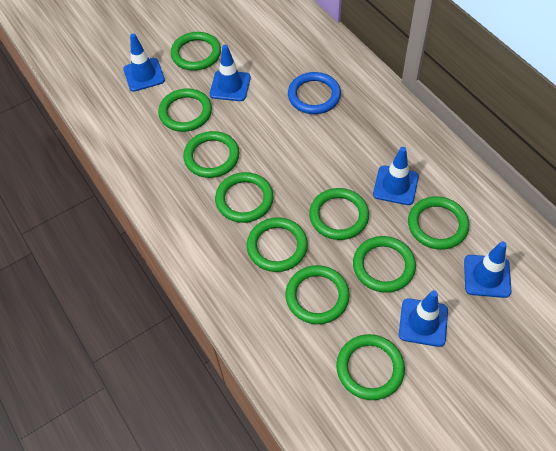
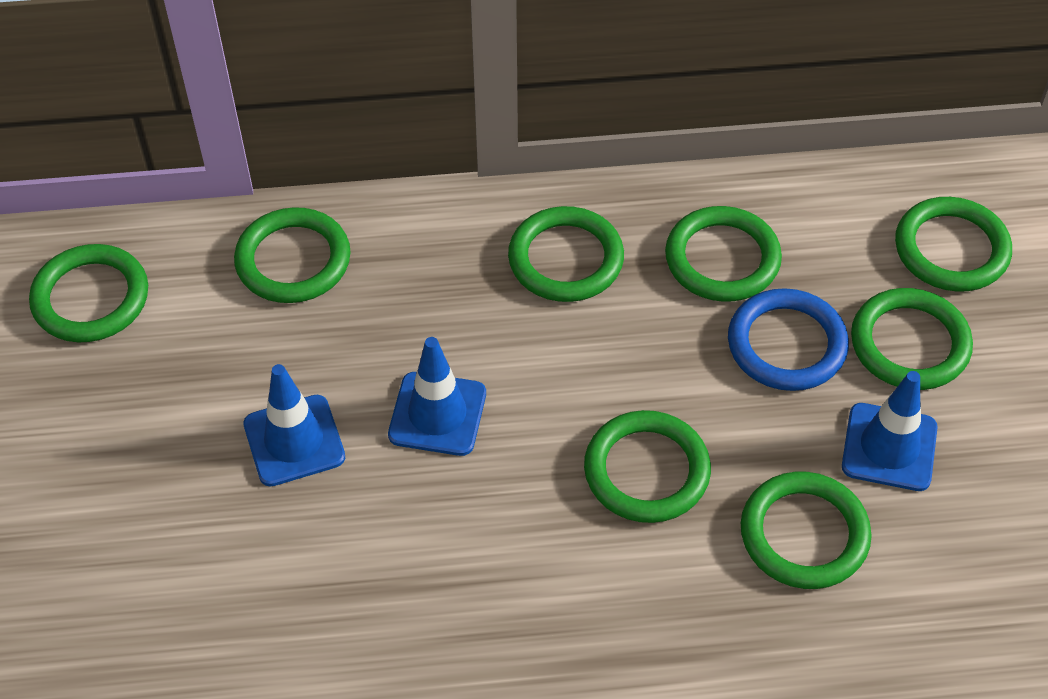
blue traffic cone: [123,34,165,91] [210,45,251,101] [373,147,419,205] [399,290,448,347] [464,241,511,298] = 5 -> [243,364,345,486] [388,337,486,456] [842,371,938,491] = 3
green ring: [158,88,212,132] [171,32,221,71] [183,131,239,178] [215,172,274,223] [247,217,308,272] [285,265,350,324] [309,188,369,240] [336,334,405,400] [353,236,416,293] [408,196,469,250] = 10 -> [29,244,148,342] [234,207,351,303] [508,206,624,302] [584,410,711,523] [665,206,782,302] [741,472,872,589] [851,288,973,390] [895,197,1012,292] = 8

